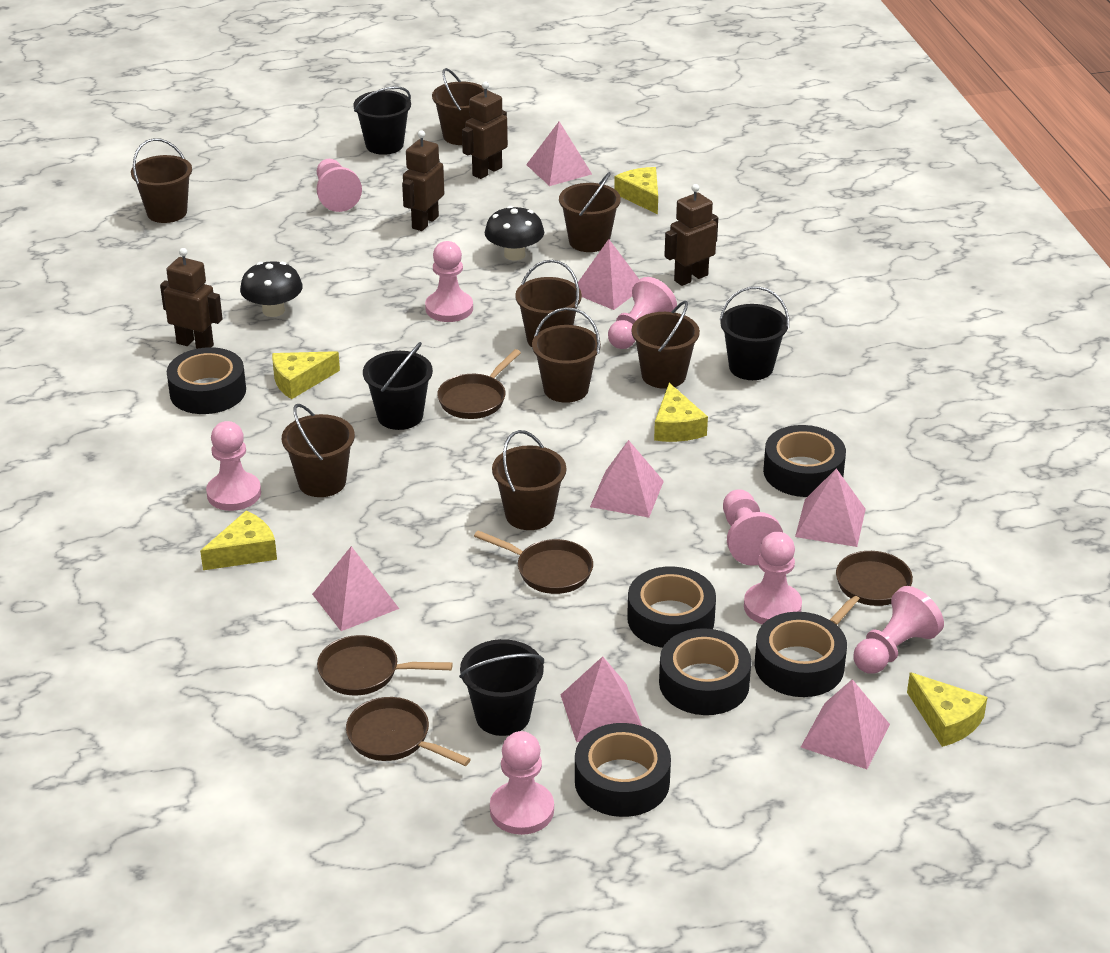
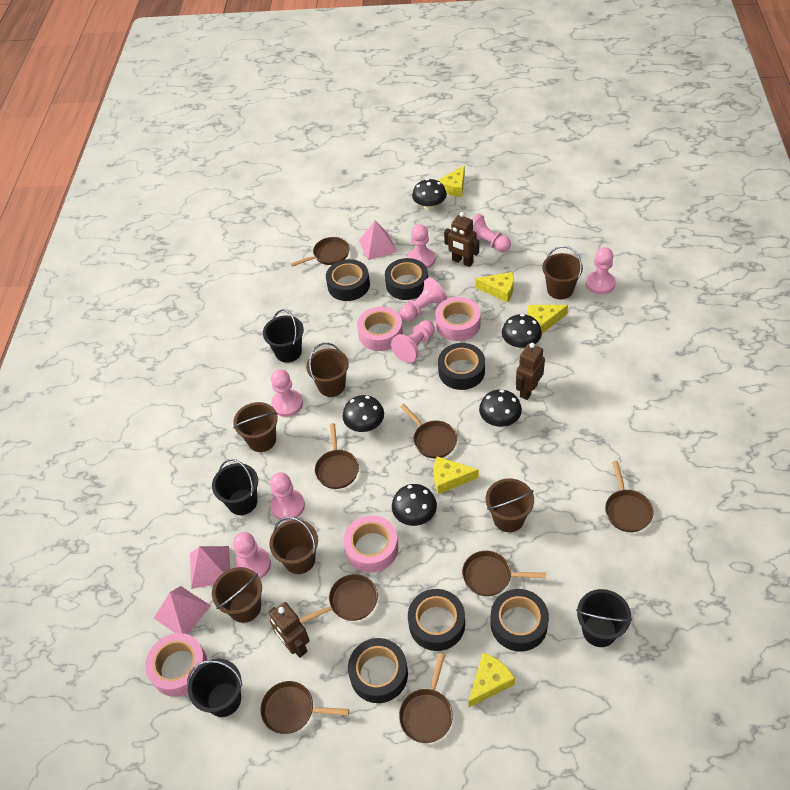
black mushroom: [240,261,303,317] [485,206,544,261] = 2 -> [343,395,384,432] [392,484,437,526] [412,179,447,211] [479,390,522,427] [502,314,542,350] = 5
brown bucket: [131,138,192,223] [282,404,355,497] [432,68,484,145] [492,430,566,530] [515,260,582,347] [532,307,601,403] [559,172,621,252] [632,301,700,389] = 8 -> [212,567,262,623] [233,402,278,452] [269,517,318,574] [306,343,349,397] [486,478,534,532] [542,246,583,299] = 6
brown pan: [317,635,453,695] [346,697,471,766] [437,349,521,419] [474,530,593,594] [830,551,913,625] = 5 -> [261,681,349,734] [291,237,350,267] [299,574,378,624] [315,423,359,489] [399,653,453,743] [400,404,457,459] [462,551,546,596] [605,461,654,532] = 8
brown robot: [160,248,223,349] [402,130,444,231] [462,82,508,179] [664,184,718,286] = 4 -> [269,602,310,658] [444,212,479,267] [516,343,545,400] = 3
pink pyramid: [312,546,399,631] [526,122,592,186] [561,656,642,742] [578,239,639,310] [590,440,664,518] [795,468,866,547] [801,679,890,769] = 7 -> [154,586,211,634] [190,546,230,589] [359,221,397,260] = 3
pink tape: none = 0 -> [145,633,207,697] [343,515,398,573] [357,307,403,351] [435,297,481,341] = 4

